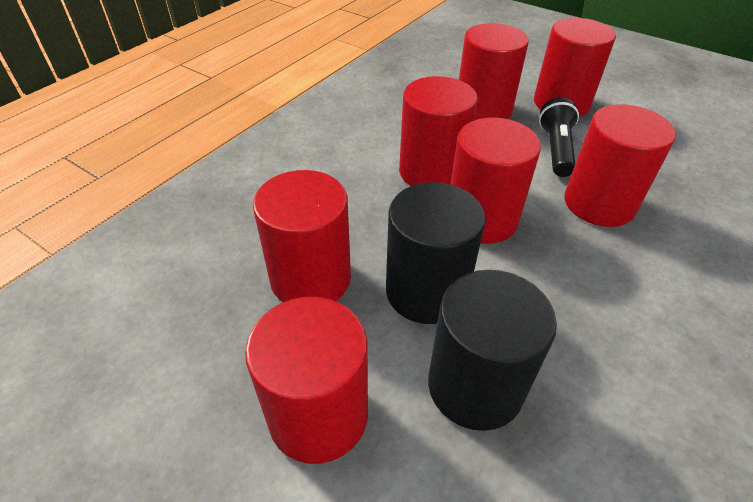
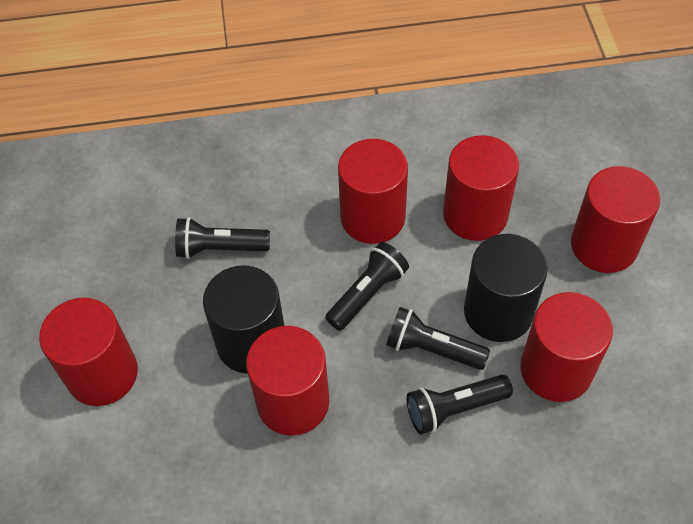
black flashlight: [539,97,579,177] = 1 -> [175,217,270,259] [325,242,409,331] [386,307,490,370] [407,375,513,434] = 4
red cylinder: [245,297,368,464] [253,170,351,302] [399,76,478,186] [450,117,541,244] [459,23,529,120] [534,18,616,117] [565,104,676,227] = 7 -> [39,298,138,406] [246,326,329,436] [338,139,408,244] [443,135,519,241] [520,292,613,402] [571,166,660,273] = 6

